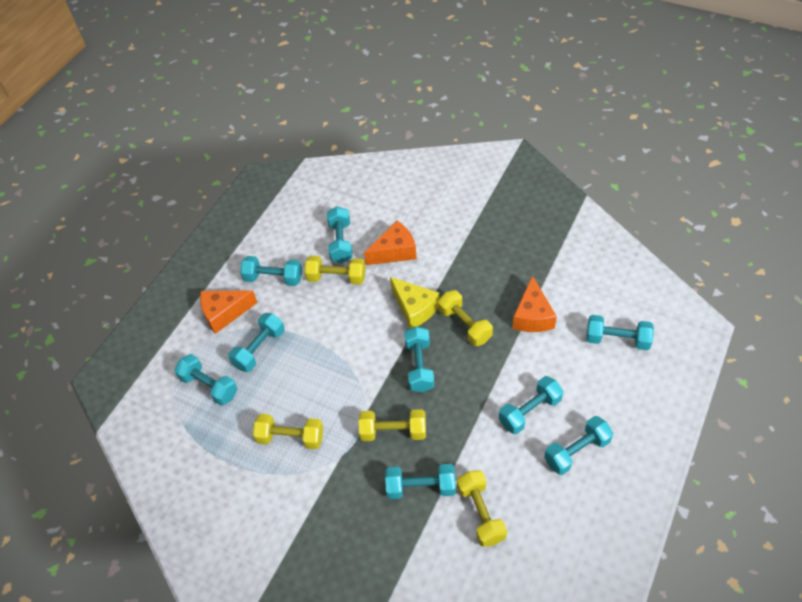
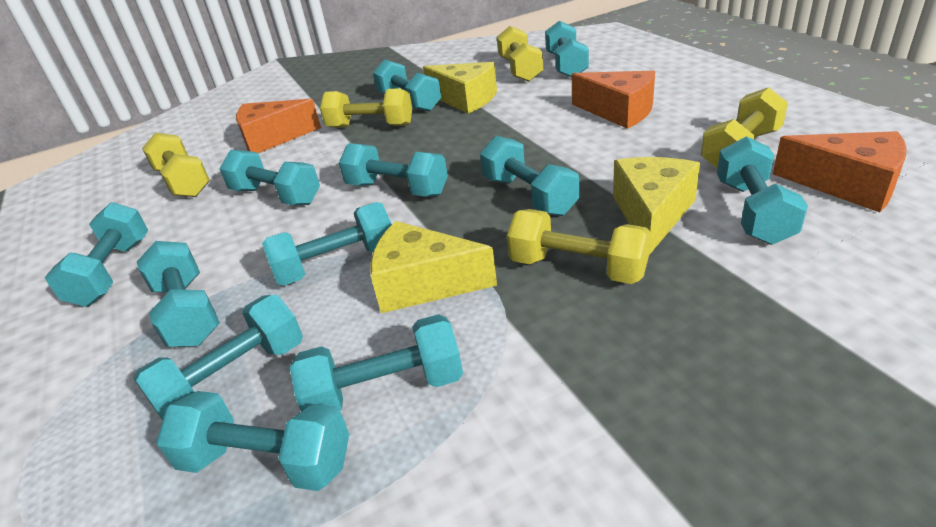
turquoise dumbbell: [174,354,238,406] [228,313,285,372] [240,256,302,286] [327,207,353,263] [385,464,456,499] [404,327,434,392] [499,376,563,434] [544,416,613,475] [587,315,654,350] = 9 -> [45,202,149,306] [134,295,303,420] [137,241,220,347] [156,391,349,491] [220,150,320,205] [262,202,392,286] [290,314,463,411] [339,143,448,197] [373,59,441,112] [480,136,579,216] [545,21,589,78] [717,136,808,245] = 12
yellow cheese: [390,277,440,329] = 1 -> [370,221,497,313] [423,62,497,114] [613,157,700,255] = 3

